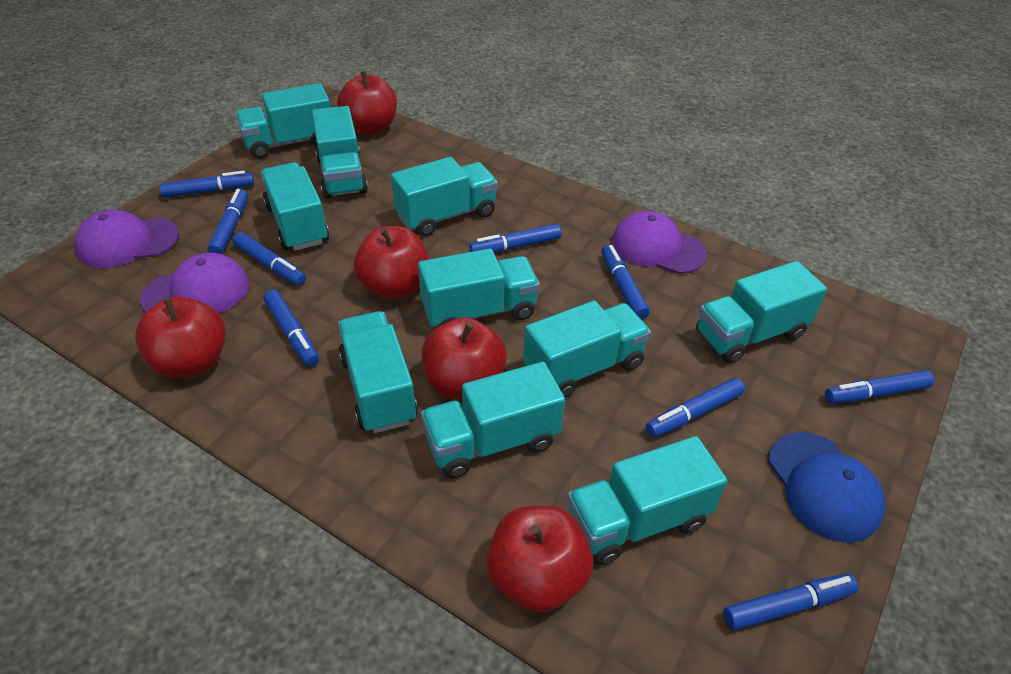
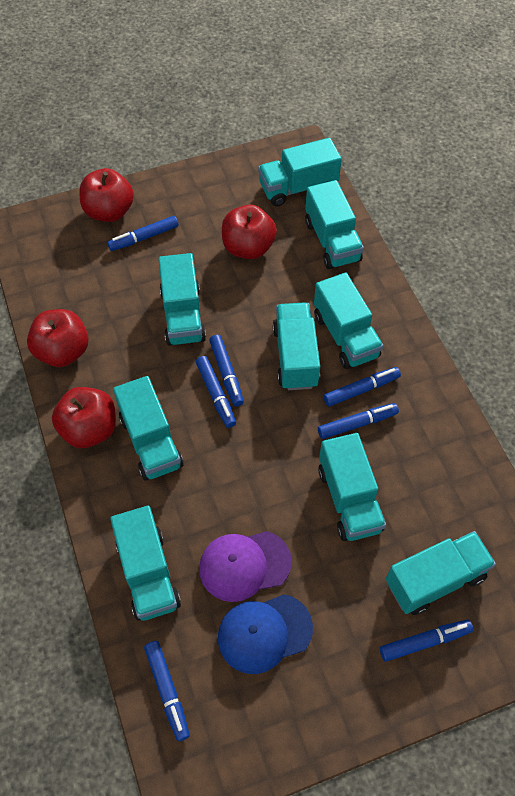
blue marker: [159,171,254,198] [207,189,248,254] [232,232,306,286] [263,290,319,366] [469,224,562,253] [601,245,650,319] [646,378,745,437] [723,573,859,631] [825,370,934,404] = 9 -> [107,216,179,251] [144,641,190,741] [196,356,236,428] [209,335,244,406] [318,403,399,439] [324,367,401,406] [380,619,473,662] = 7
purple cap: [75,210,180,268] [140,252,249,313] [612,211,707,274] = 3 -> [199,531,292,602] = 1
red apple: [135,297,226,378] [337,71,397,135] [354,226,429,300] [421,317,507,399] [486,506,593,613] = 5 -> [27,309,89,367] [52,387,116,448] [79,168,134,222] [222,205,277,259] = 4
turquoise truck: [236,83,331,158] [261,162,329,251] [312,106,368,199] [338,311,418,433] [391,157,498,237] [418,248,540,327] [421,362,565,478] [523,301,651,398] [567,436,728,565] [696,261,827,364] = 10 -> [110,506,181,621] [113,376,184,481] [158,253,206,346] [258,138,342,207] [273,302,320,390] [305,180,364,269] [314,272,383,369] [318,433,386,541] [386,531,496,615] = 9

